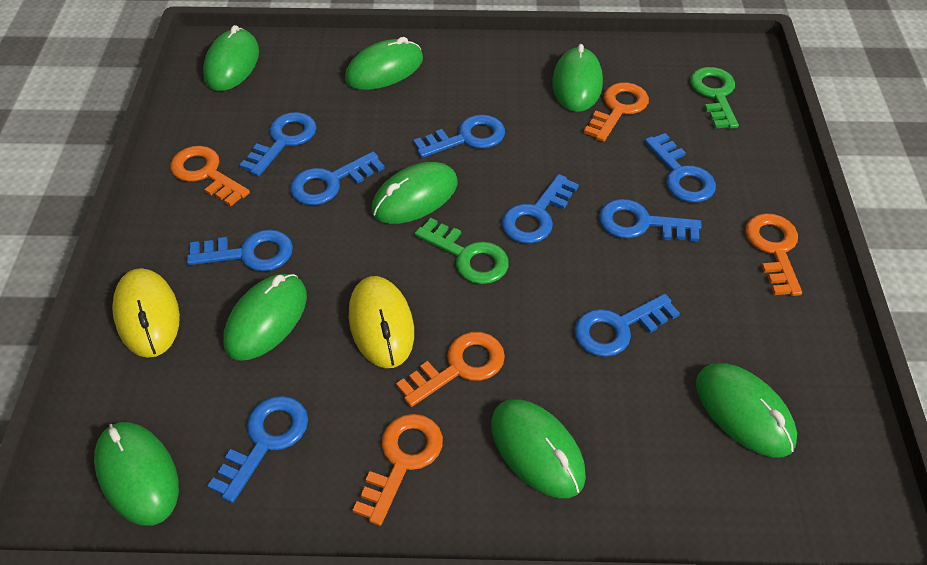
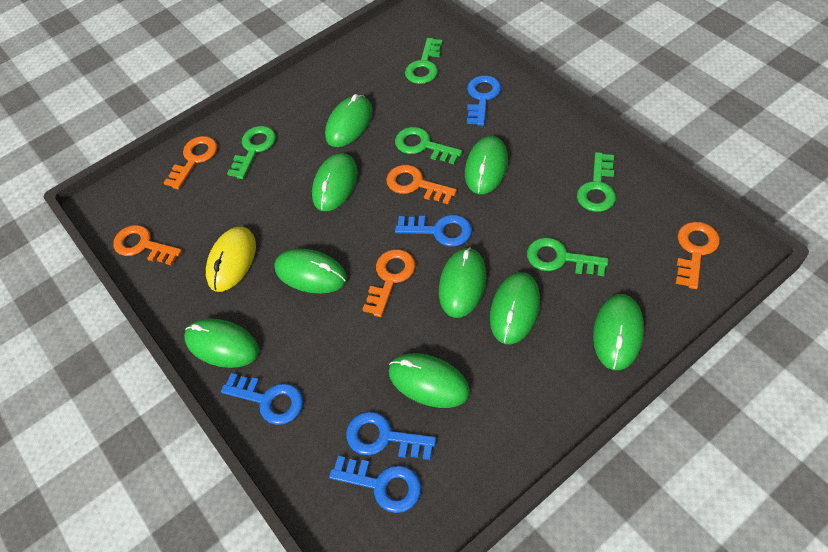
blue key: [187,230,293,271] [208,396,308,503] [240,112,317,176] [290,152,385,205] [413,115,505,158] [501,174,579,244] [574,294,680,357] [599,199,702,242] [644,133,716,202] = 9 -> [221,373,303,425] [329,456,421,513] [346,411,436,460] [395,215,472,247] [467,75,501,126] = 5
green key: [415,218,509,284] [690,67,739,129] = 2 -> [227,126,276,179] [395,127,463,164] [405,38,443,84] [527,237,608,276] [577,152,616,212] = 5
green mouse: [94,422,179,526] [203,25,259,91] [223,274,307,361] [345,37,423,90] [372,162,458,224] [491,399,586,498] [552,44,603,112] [696,363,797,457] = 8 -> [184,318,259,368] [274,249,347,294] [312,153,358,211] [325,94,373,147] [388,353,470,408] [439,247,487,318] [465,136,508,194] [490,272,540,344] [593,294,644,370] = 9
yellow mouse: [112,268,180,358] [349,276,414,368] = 2 -> [206,227,256,292] = 1

